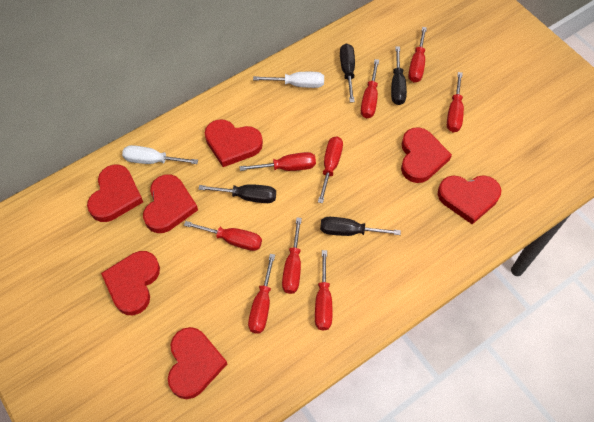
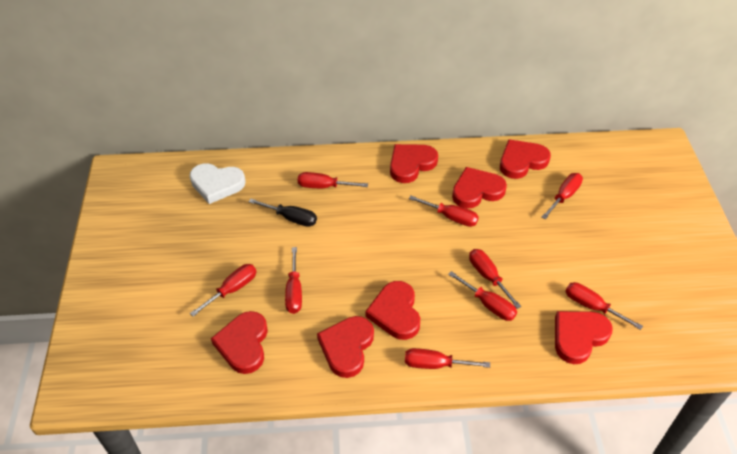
black screwdriver: [198,184,276,203] [320,217,401,236] [340,43,355,102] [391,46,407,105] = 4 -> [249,199,317,227] = 1
white heart: none = 0 -> [190,163,246,204] = 1
white screwdriver: [122,145,198,164] [253,72,324,88] = 2 -> none = 0

